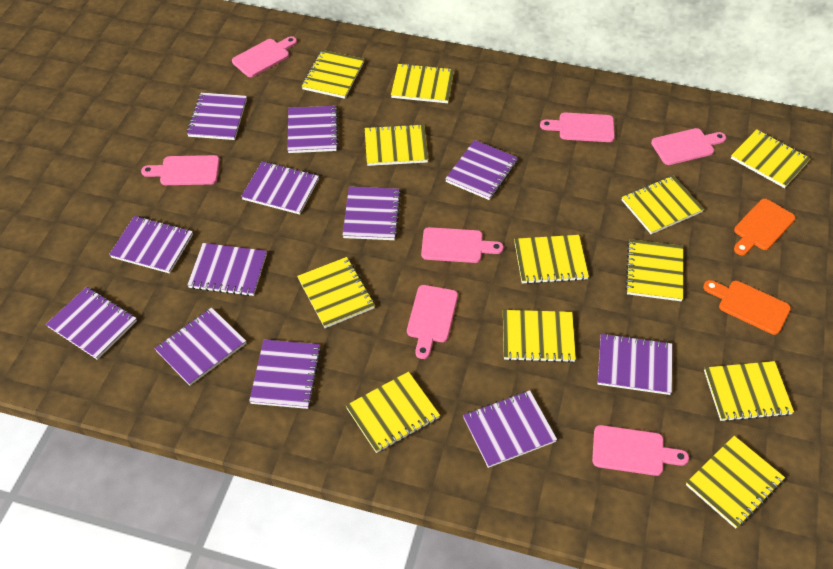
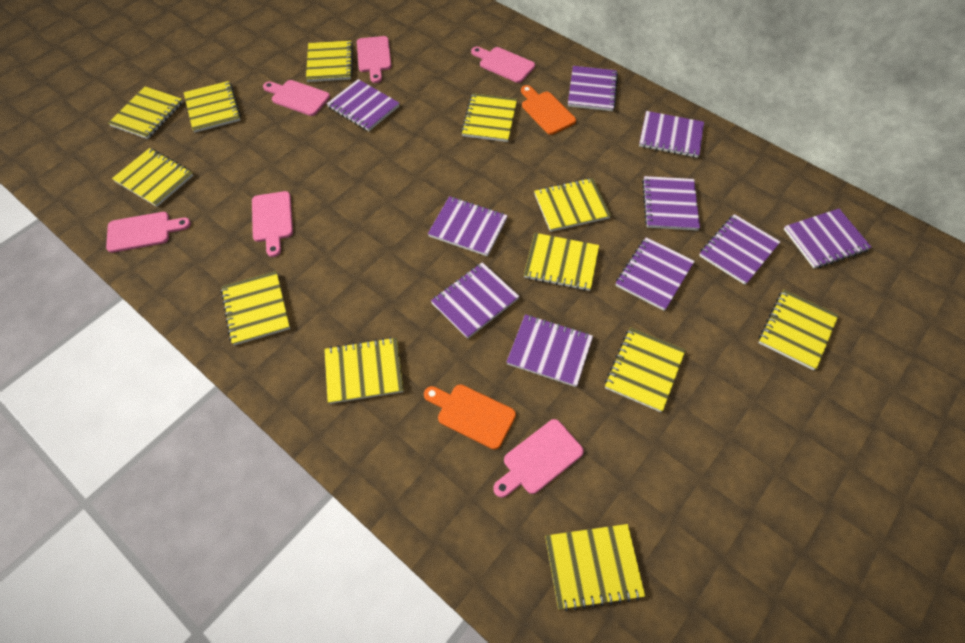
pink cutting board: [141,155,220,185] [232,36,297,77] [407,285,458,359] [421,227,504,263] [540,112,615,142] [592,425,689,476] [651,128,726,165] = 7 -> [106,212,191,253] [252,191,293,257] [263,80,330,116] [357,36,391,83] [471,47,535,83] [493,419,584,498] = 6
purple notebook: [46,287,137,360] [109,216,193,274] [154,307,246,386] [187,93,247,140] [187,243,267,296] [241,161,319,215] [249,340,321,409] [288,106,339,153] [343,187,401,240] [445,140,518,200] [463,390,557,468] [597,333,672,395] = 12 -> [327,79,399,131] [428,196,508,257] [431,262,520,339] [507,314,593,387] [568,66,618,111] [616,237,695,311] [639,111,704,158] [642,176,700,231] [699,214,781,285] [784,209,872,268] = 10

